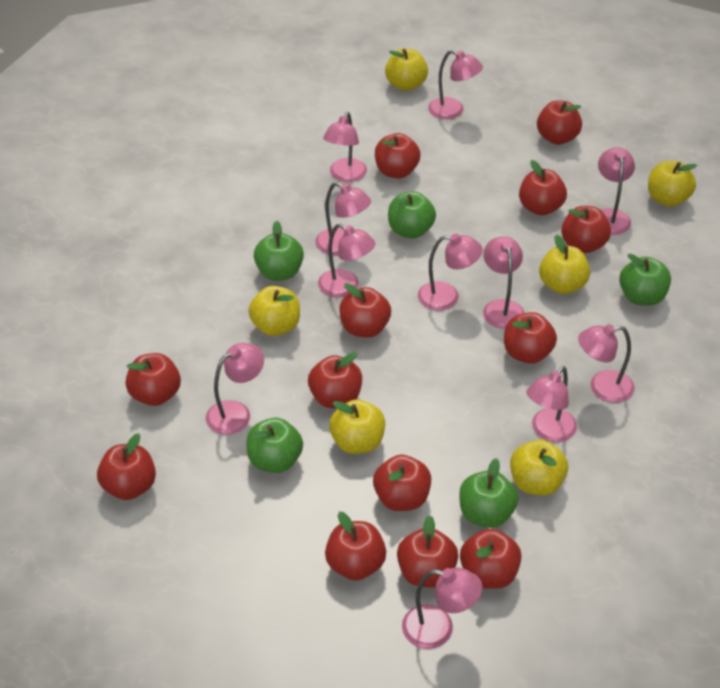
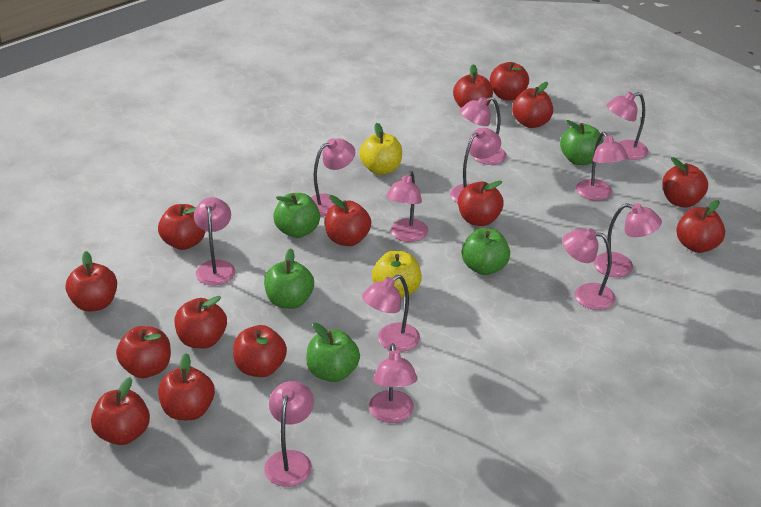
pink lamp: [206,343,264,435] [315,182,371,255] [318,224,376,298] [323,112,367,182] [402,567,482,649] [418,233,483,310] [428,50,483,119] [483,236,524,329] [526,366,577,442] [578,324,635,403] [598,147,635,235] = 11 -> [194,197,235,286] [264,381,314,487] [311,138,355,216] [362,275,420,352] [369,343,418,423] [386,171,428,242] [450,128,501,203] [460,97,507,165] [562,228,615,310] [576,132,628,201] [594,203,662,277] [607,92,649,160] = 12
red apple: [97,433,156,500] [126,353,181,406] [308,352,362,408] [325,512,386,581] [339,283,391,338] [373,455,431,511] [375,133,421,178] [397,515,458,587] [460,529,522,589] [504,312,557,364] [519,160,567,215] [537,100,582,145] [561,206,611,253] = 13 -> [66,251,117,312] [91,377,150,445] [116,326,171,378] [158,204,206,250] [158,353,215,420] [175,296,227,348] [233,325,287,377] [325,195,371,246] [453,64,493,108] [458,180,504,226] [490,62,529,101] [512,82,553,128] [662,157,708,208] [676,200,725,253] = 14
yellow apple: [248,286,300,336] [329,399,385,454] [385,49,428,91] [510,440,568,496] [539,235,590,294] [648,161,697,207] = 6 -> [359,123,402,175] [372,251,422,298] = 2

